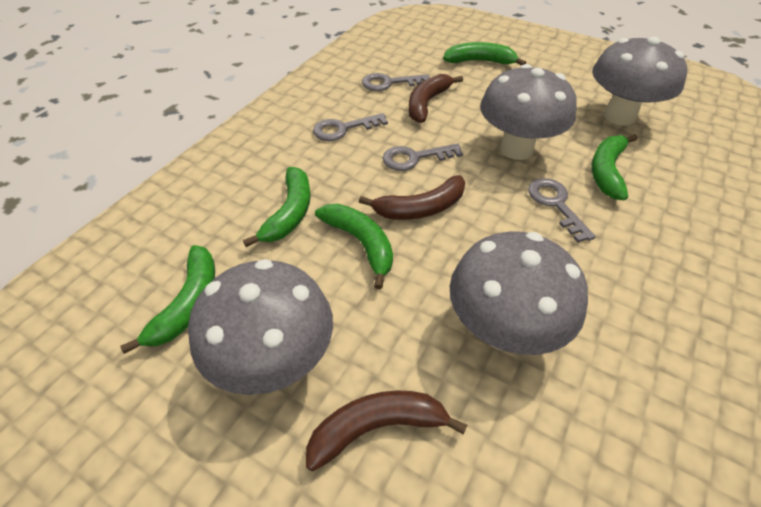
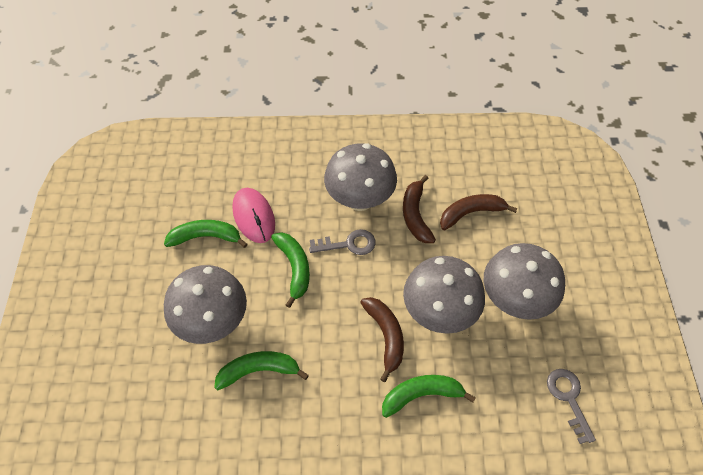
green banana: [120,245,215,354] [243,167,311,247] [315,204,393,289] [443,42,526,65] [591,134,637,200] = 5 -> [164,220,248,248] [214,351,309,390] [271,232,310,308] [382,375,476,418] = 4
grey key: [313,113,388,141] [362,73,430,91] [383,143,463,171] [528,178,596,243] = 4 -> [309,229,376,255] [547,369,596,444] = 2
pink mouse: none = 0 -> [232,188,275,243] = 1

